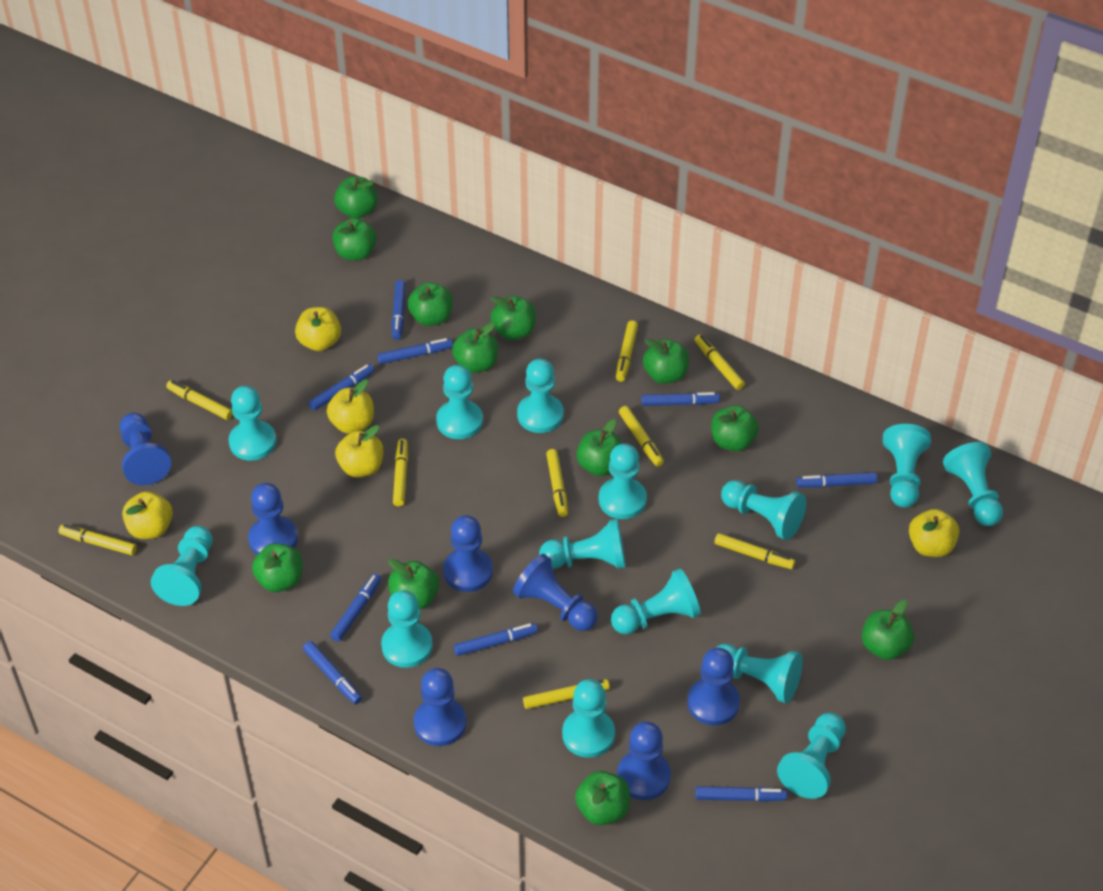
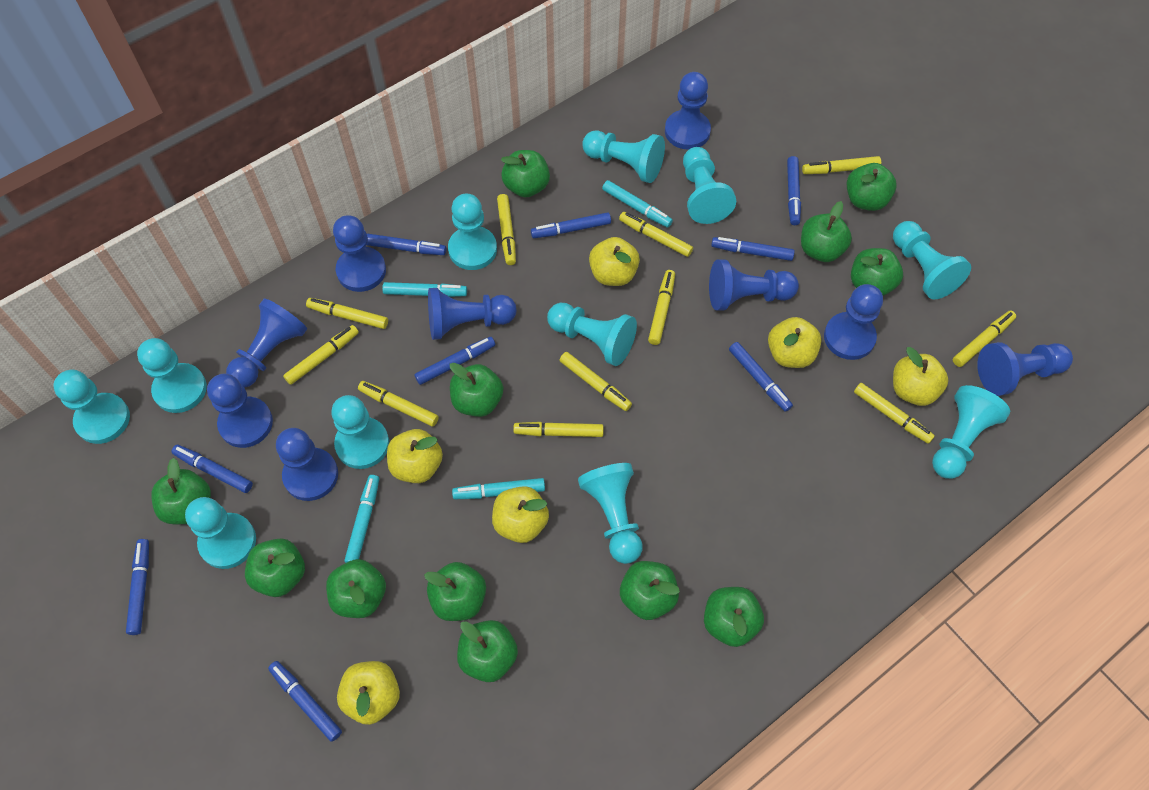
blue pawn: [120,413,171,485] [248,483,298,555] [414,668,466,746] [443,515,493,592] [513,554,598,631] [617,721,671,800] [687,648,740,726] = 7 -> [207,374,273,448] [226,299,307,388] [276,428,338,501] [333,215,386,292] [428,288,516,340] [665,72,711,150] [709,259,799,311] [824,284,883,360] [977,342,1073,396] = 9
turquoise marker: none = 0 -> [344,475,379,563] [382,282,467,297] [452,478,545,499] [602,180,673,228] = 4
turquoise pawn: [151,526,213,606] [229,386,277,461] [381,590,433,668] [436,365,483,439] [517,358,564,433] [539,519,626,569] [562,679,615,758] [599,443,647,519] [611,569,701,635] [716,644,803,703] [721,480,806,540] [777,713,846,799] [883,424,931,508] [943,442,1003,526] = 14 -> [53,370,130,444] [137,338,207,413] [185,497,256,569] [331,395,389,469] [448,193,497,270] [547,303,637,366] [578,463,643,564] [582,130,665,183] [683,147,736,224] [893,221,971,300] [932,385,1010,479] = 11
yellow apple: [122,491,173,539] [295,307,341,351] [327,380,374,434] [335,425,383,477] [909,509,959,557] = 5 -> [337,661,400,725] [387,429,443,483] [492,486,549,543] [589,237,640,286] [768,317,822,368] [893,347,949,406] = 6
yellow marker: [58,525,137,555] [166,380,233,420] [393,439,408,506] [523,679,610,709] [546,449,568,517] [616,321,638,382] [619,406,664,466] [695,335,745,390] [714,533,795,569] = 9 -> [283,325,359,385] [306,298,388,329] [358,381,439,427] [497,194,516,265] [513,422,604,437] [559,352,632,411] [619,212,693,257] [648,270,675,345] [802,156,881,174] [854,383,935,444] [953,311,1016,367] = 11

